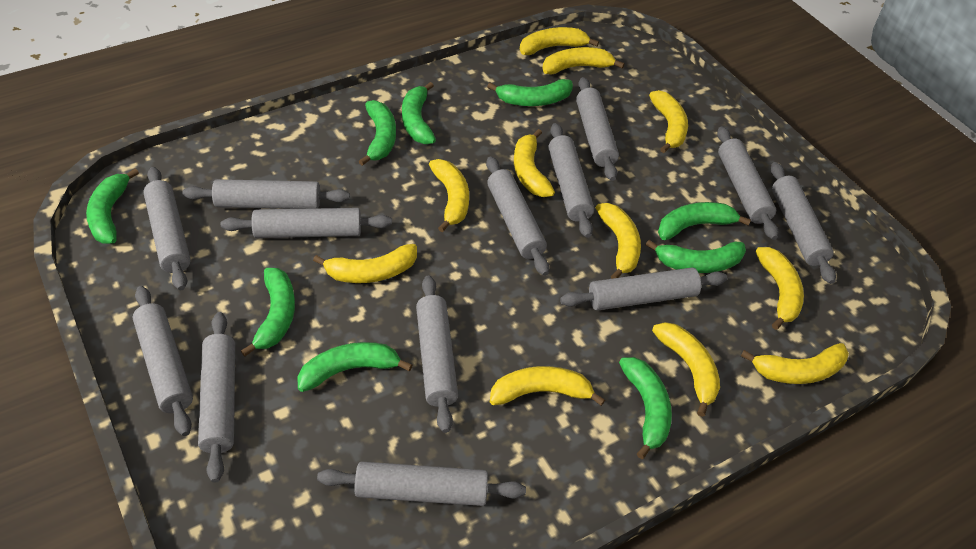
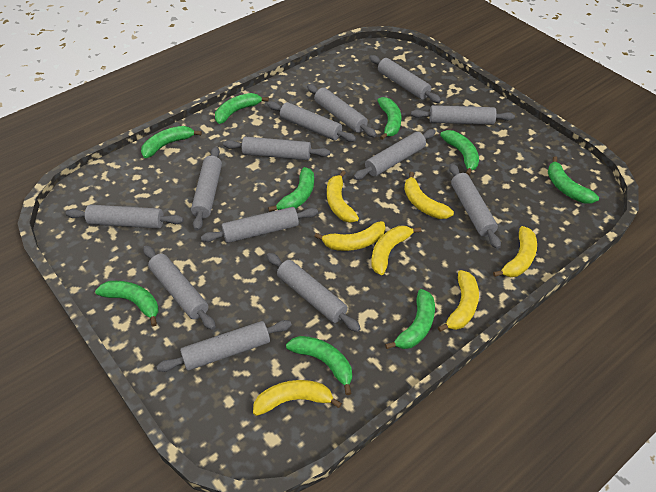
yellow banana: [313,244,417,283] [429,159,469,232] [490,366,605,406] [514,129,555,197] [520,27,599,55] [542,47,625,74] [596,203,641,279] [649,90,688,153] [652,322,720,417] [741,343,849,384] [755,247,804,330] = 11 -> [253,380,342,416] [314,221,385,251] [327,171,359,223] [371,226,421,275] [404,172,454,219] [438,270,479,332] [493,226,537,277] = 7

